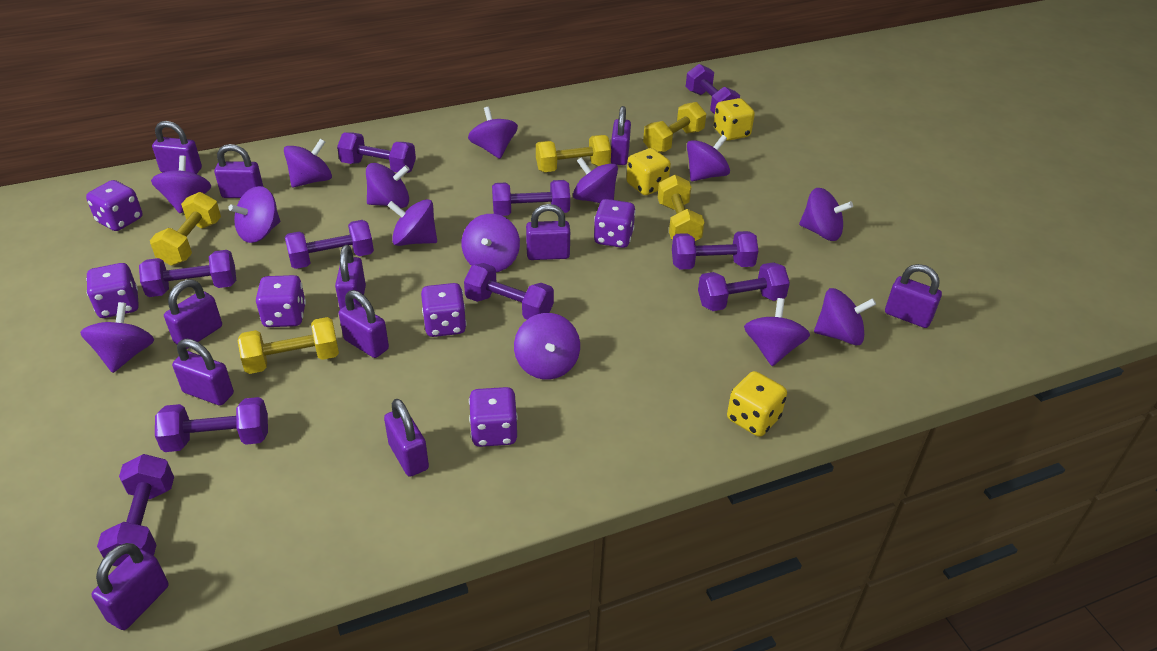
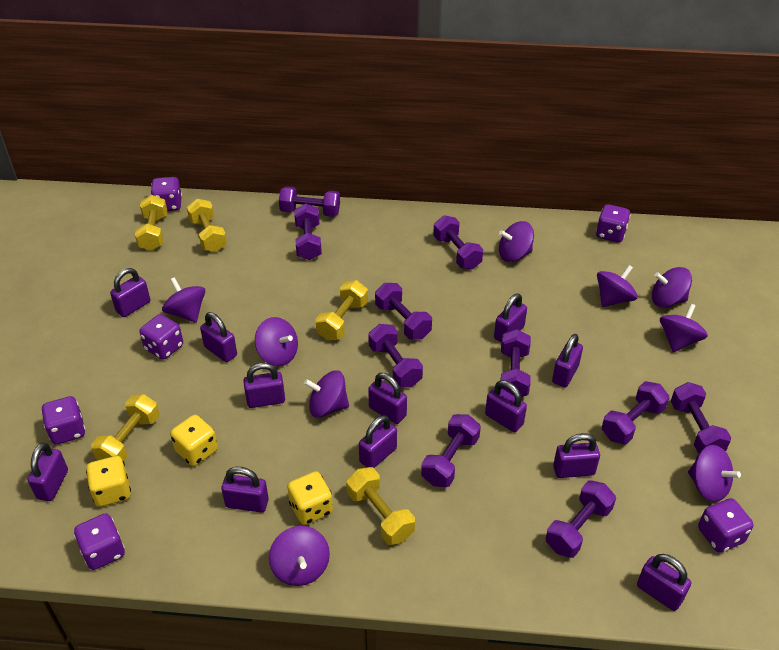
purple padlock: [91,543,169,630] [152,121,202,174] [164,279,222,349] [172,339,234,406] [214,144,263,198] [335,245,366,309] [339,290,389,358] [384,399,429,477] [526,204,570,260] [611,106,631,165] [885,264,942,328] = 11 -> [28,443,68,501] [110,268,150,317] [200,312,237,362] [221,467,269,513] [243,363,285,408] [359,415,397,468] [368,373,407,424] [485,380,527,432] [494,293,527,343] [552,334,583,387] [553,433,600,478] [637,554,691,611] = 12
purple spinning top: [80,302,154,373] [151,155,211,214] [228,186,280,243] [284,138,332,188] [366,163,410,208] [387,199,437,246] [462,214,520,272] [468,107,518,159] [514,313,580,380] [573,157,618,203] [687,135,730,181] [744,298,810,366] [799,188,853,241] [814,288,876,345] = 14 -> [162,277,205,323] [255,317,298,366] [269,526,330,586] [304,370,349,418] [499,221,534,262] [597,265,637,307] [652,267,692,308] [660,304,708,352] [688,445,741,502] = 9

